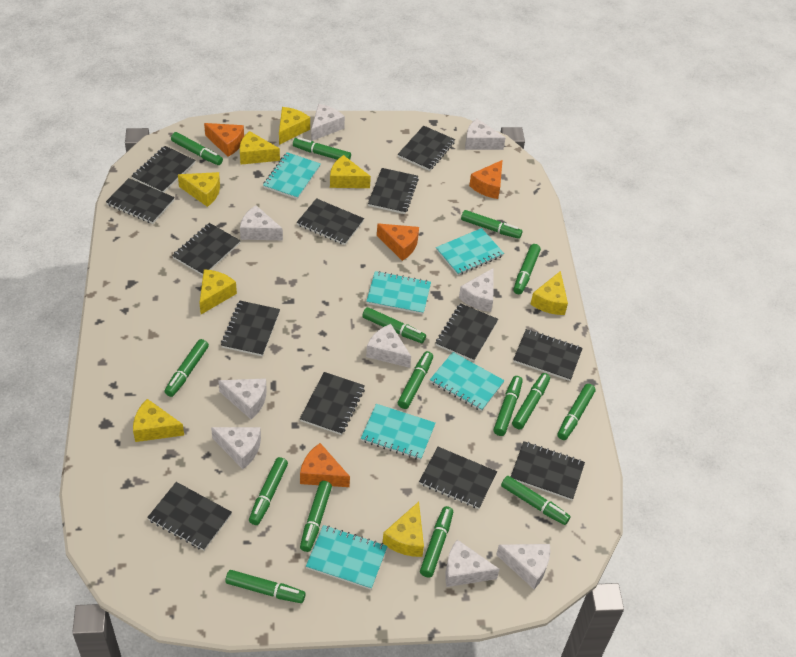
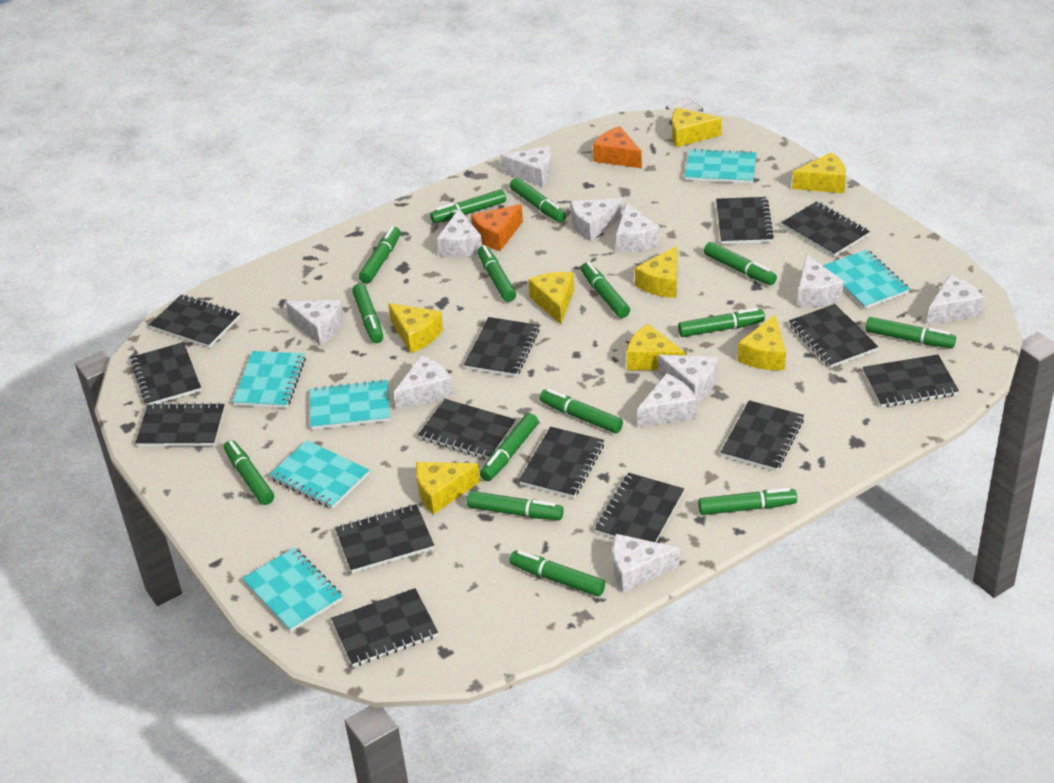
black notebook: [106,178,175,224] [132,146,196,193] [147,482,232,551] [172,223,241,275] [221,300,280,356] [297,198,364,245] [300,372,365,435] [368,168,419,214] [398,126,455,171] [419,447,497,509] [436,303,498,362] [511,441,585,501] [513,329,583,381] = 13 -> [131,342,201,405] [135,402,225,447] [149,295,240,348] [331,588,438,667] [335,504,434,573] [418,399,516,459] [464,317,540,377] [519,427,604,498] [595,473,684,542] [716,197,774,244] [721,400,804,471] [782,201,870,257] [789,304,878,368] [863,354,959,407] = 14
orange cheese: [204,123,244,157] [300,443,350,487] [377,223,419,261] [469,160,502,199] = 4 -> [471,204,523,251] [593,126,642,168] = 2
white cheese: [211,427,261,469] [218,378,267,419] [240,205,283,240] [311,104,345,141] [366,324,411,368] [445,540,500,587] [459,268,494,312] [465,119,505,150] [496,544,550,589] = 9 -> [286,300,344,345] [394,356,453,410] [437,209,482,258] [500,146,552,187] [571,198,623,242] [613,534,679,593] [616,203,660,252] [637,373,697,427] [658,355,717,402] [797,254,844,307] [927,275,985,325] = 11

